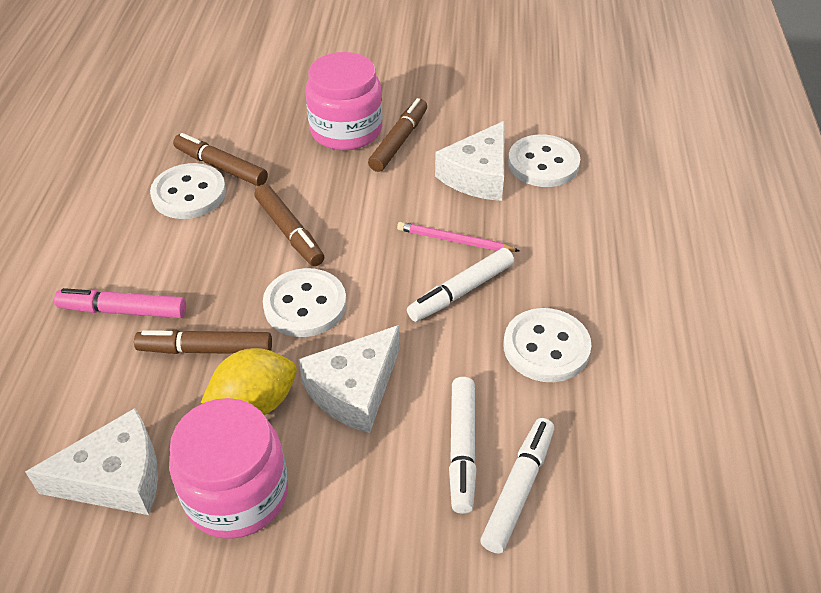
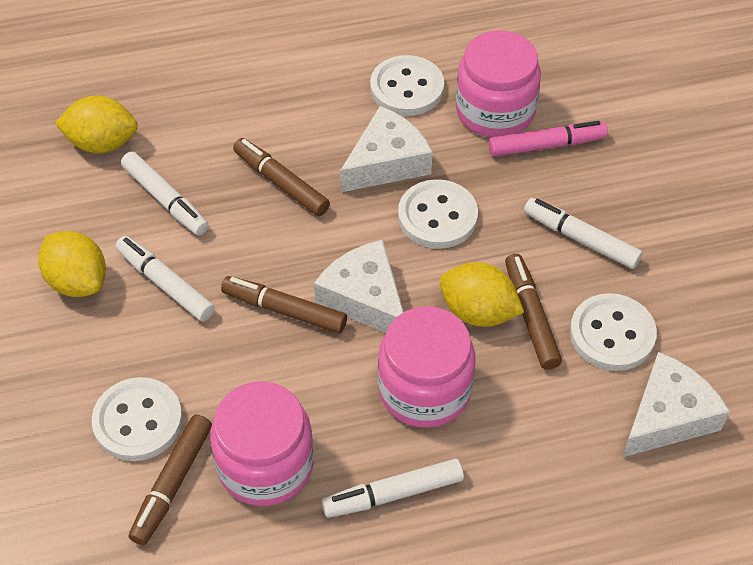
pink jar: [169,398,288,539] [306,52,383,150] = 2 -> [210,381,314,506] [378,306,475,428] [456,31,541,137] = 3
pink pencil: [397,222,520,252] = 1 -> none = 0
white marker: [407,248,514,322] [449,377,477,514] [480,418,554,554] = 3 -> [116,236,215,322] [121,151,209,236] [321,459,464,518] [524,198,643,269] = 4
yellow lemon: [201,348,297,415] = 1 -> [38,231,106,297] [55,95,138,154] [439,262,524,327] = 3

